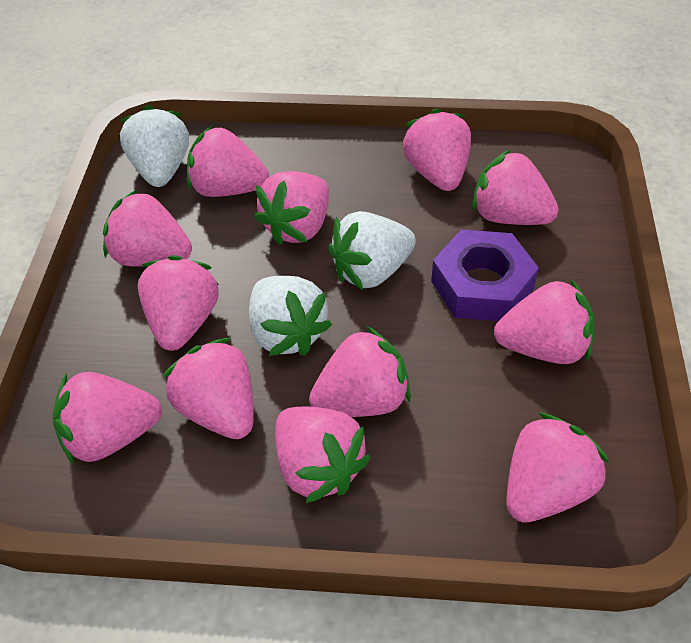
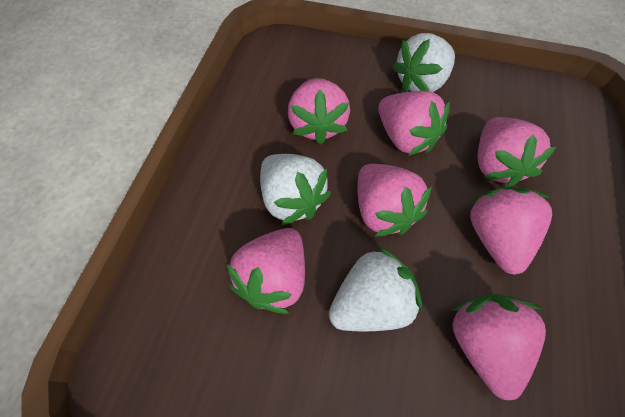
pink strawberry: [53,372,162,465] [103,190,192,267] [138,255,219,351] [163,338,254,439] [187,125,269,197] [254,171,329,245] [275,406,371,504] [309,326,411,417] [402,108,471,191] [472,149,559,225] [494,278,595,364] [506,413,610,523] = 12 -> [227,228,305,314] [288,78,350,145] [357,164,432,237] [378,91,450,156] [450,294,546,400] [470,187,552,275] [477,117,556,188] = 7
purple nut: [431,230,539,321] = 1 -> none = 0

